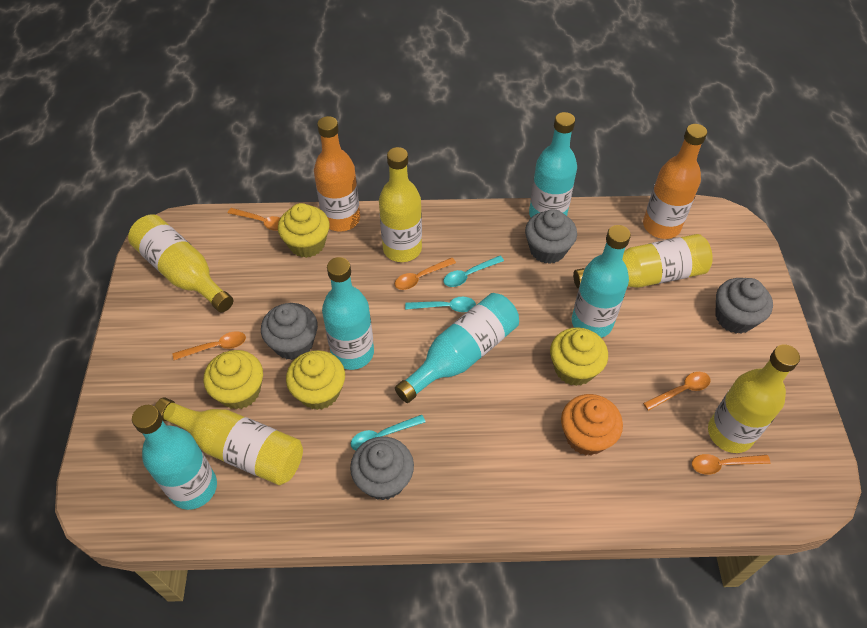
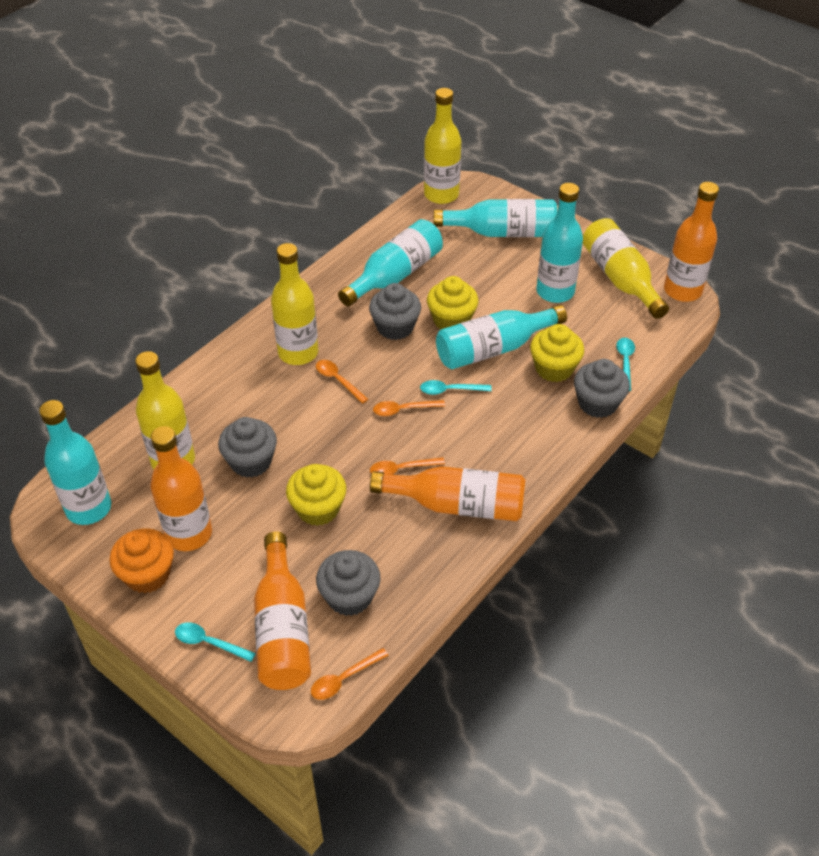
orange bottle: [314,116,360,232] [643,124,707,239] = 2 -> [150,426,212,551] [254,532,311,690] [370,466,525,521] [664,182,719,302] = 4
orange spoon: [173,331,246,360] [228,208,280,231] [395,258,456,290] [643,372,711,411] [692,454,771,475] = 5 -> [311,648,389,700] [316,360,368,404] [370,457,445,475] [373,400,445,416] = 4
yellow bottle: [128,214,233,312] [155,398,303,485] [379,147,422,262] [573,234,713,289] [708,344,800,453] = 5 -> [135,351,195,469] [271,243,318,365] [424,88,461,204] [583,218,669,319] = 4
yellow cupcake: [204,350,263,409] [278,203,330,258] [286,350,345,410] [550,327,608,386] = 4 -> [286,464,346,526] [427,276,478,330] [530,324,584,382] = 3

